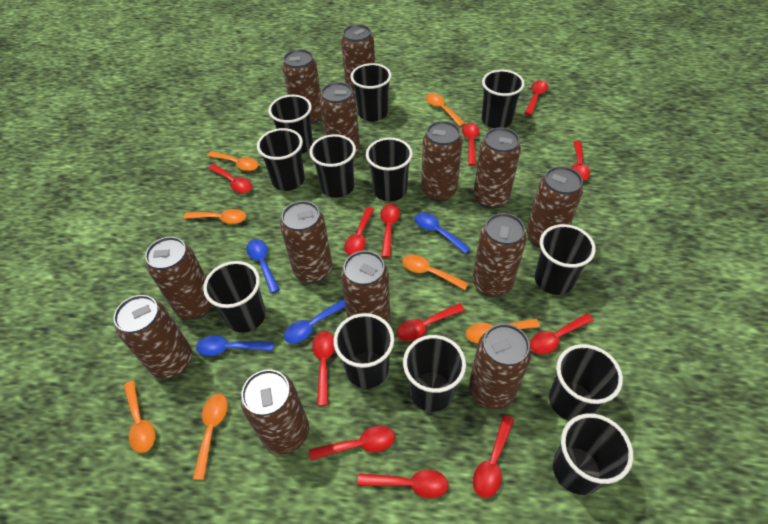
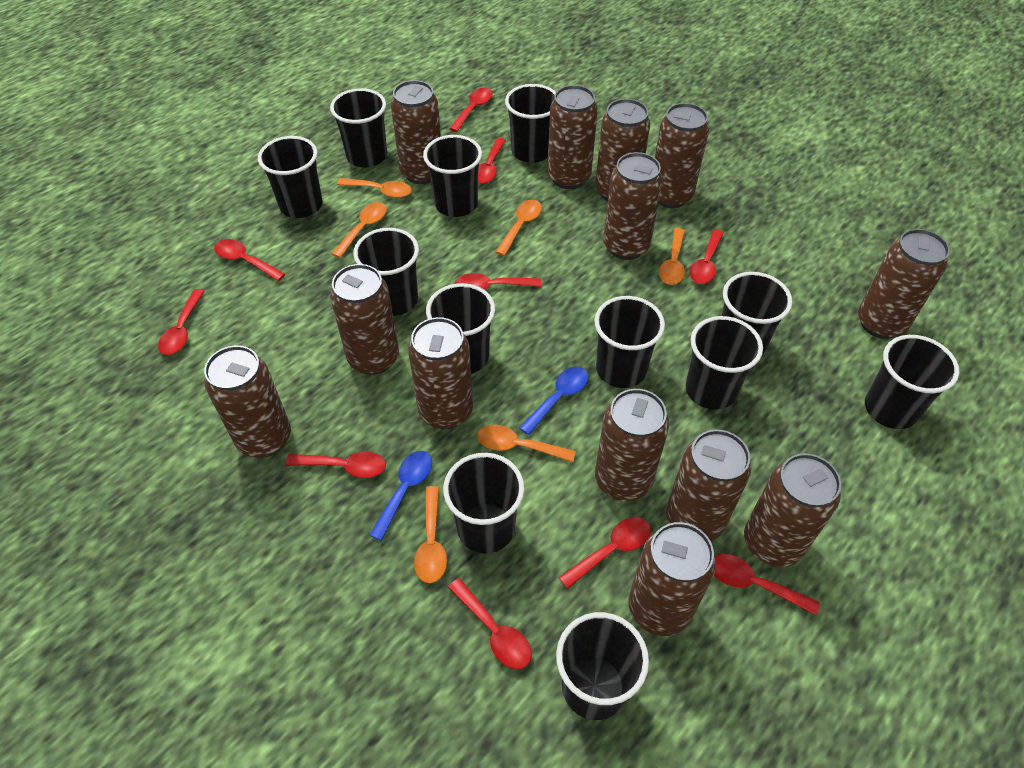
blue spoon: [196,336,274,356] [246,239,280,293] [284,299,346,344] [415,212,471,254] = 4 -> [370,451,432,541] [519,367,588,435] = 2
orange spoon: [124,380,156,453] [183,209,246,224] [193,394,228,480] [207,151,259,171] [402,254,469,290] [426,93,465,126] [466,319,540,343] = 7 -> [332,202,387,258] [337,178,412,198] [414,486,447,583] [477,425,576,462] [496,199,542,256] [659,228,685,285] = 6
red spoon: [208,164,252,193] [309,426,395,461] [312,331,335,406] [344,207,374,255] [357,470,448,498] [380,204,400,258] [397,303,465,341] [462,123,479,166] [473,415,514,498] [525,80,548,116] [530,313,594,354] [572,141,590,181] = 12 -> [158,289,205,355] [214,239,285,281] [286,452,386,478] [448,578,532,669] [449,88,493,132] [455,273,541,290] [478,138,506,184] [558,517,651,589] [689,229,724,284] [714,554,820,615] = 10

